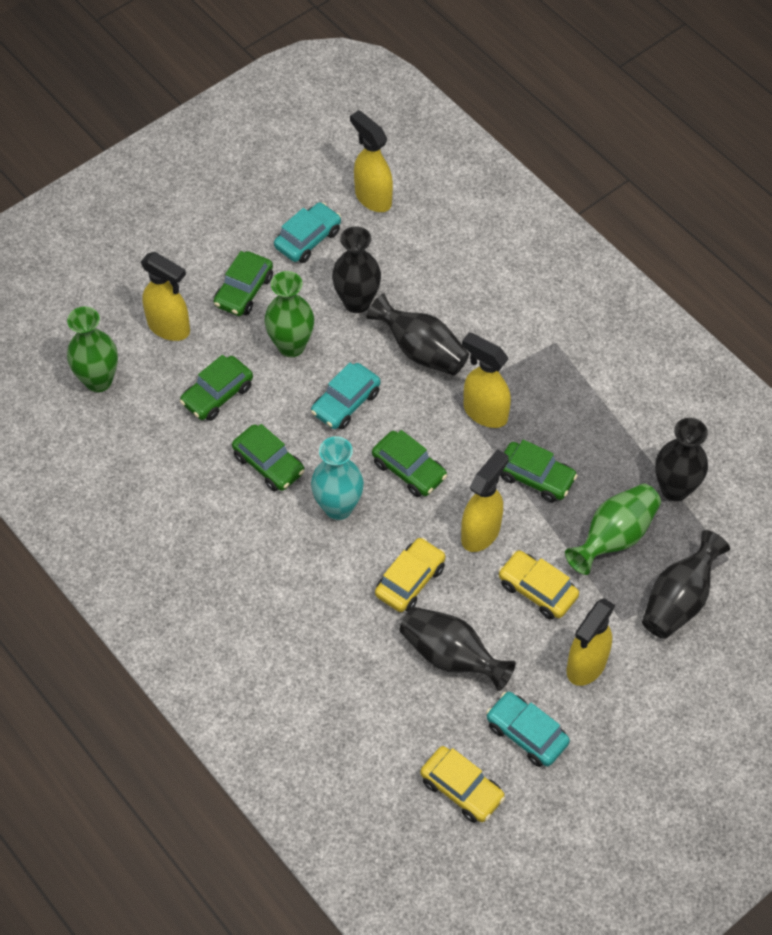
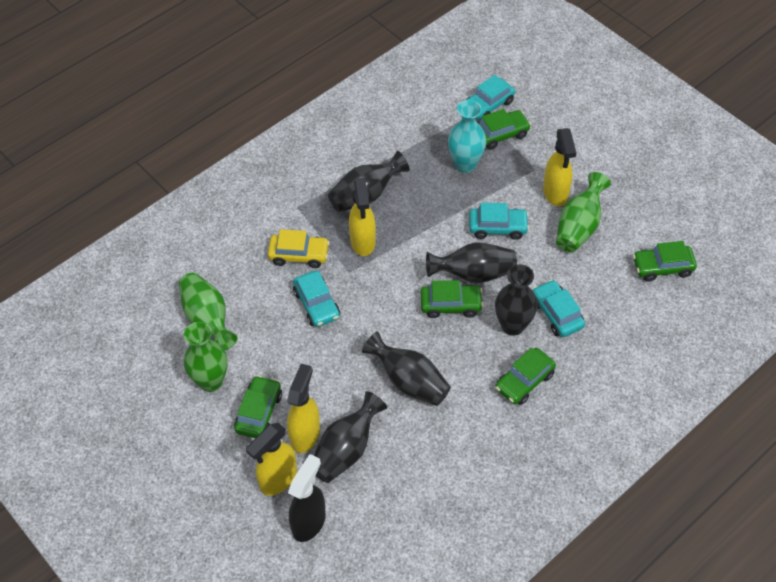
black spray bottle: none = 0 -> [288,454,326,542] = 1
turquoise car: [274,202,341,263] [311,363,380,429] [486,692,570,767] = 3 -> [293,271,340,327] [466,75,515,120] [469,203,529,240] [533,280,585,337] = 4
yellow car: [375,537,445,612] [420,746,505,823] [498,550,579,619] = 3 -> [268,229,330,268] = 1
yellow spray bottle: [141,252,190,341] [350,110,393,212] [461,449,509,552] [462,332,511,428] [567,598,615,686] = 5 -> [246,423,297,496] [287,364,320,453] [349,178,376,256] [543,128,576,206] = 4

